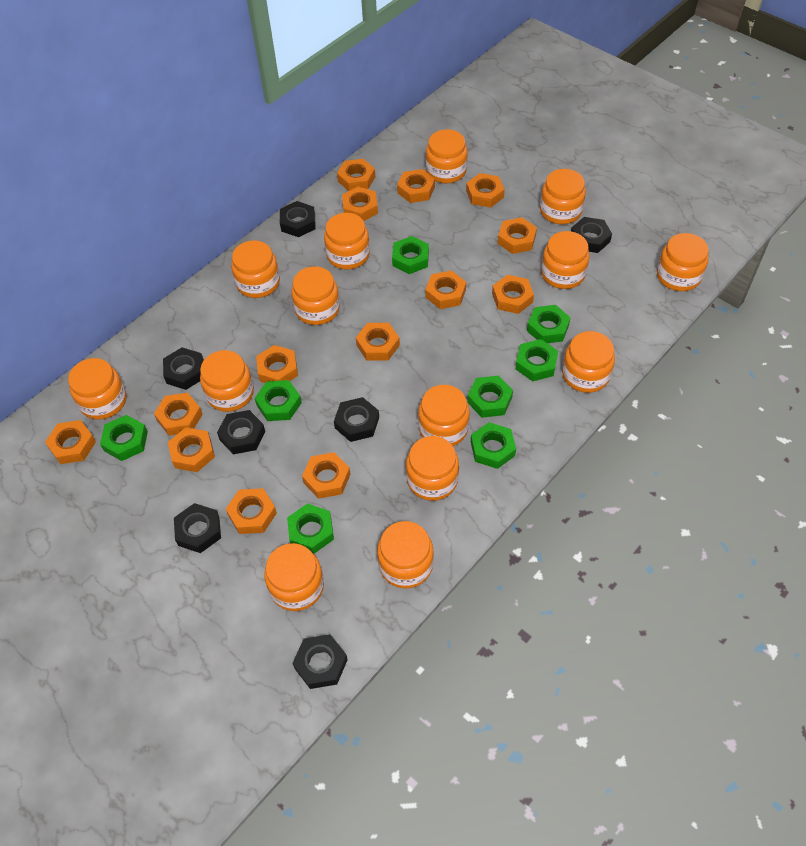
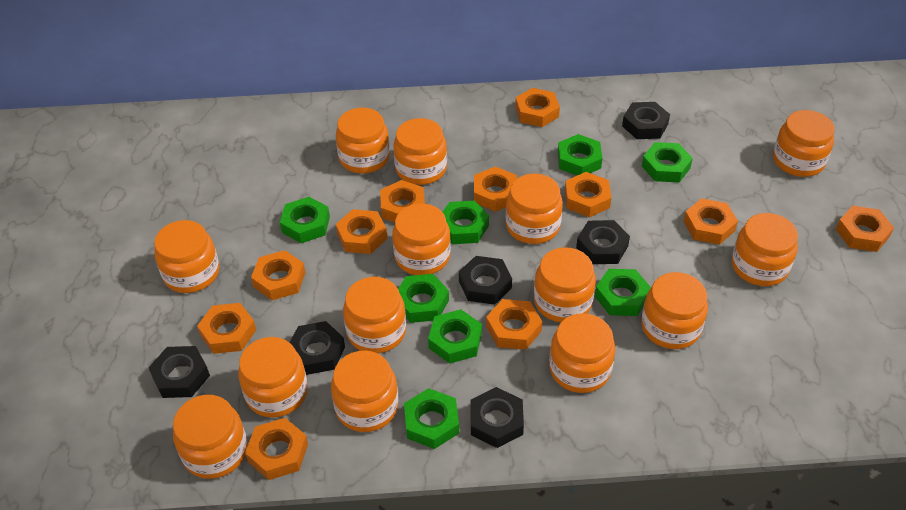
black nut: [163,347,204,390] [174,503,221,553] [217,410,265,454] [280,201,316,237] [292,634,348,689] [334,397,379,442] [571,217,612,253] = 7 -> [148,346,210,398] [290,321,345,375] [459,256,512,305] [470,387,524,448] [576,220,630,264] [622,102,670,139] = 6
orange nut: [45,420,96,464] [154,393,203,436] [168,427,215,472] [226,488,277,534] [256,345,298,383] [302,452,351,499] [337,159,375,191] [342,186,378,221] [356,323,400,360] [397,169,435,203] [425,271,466,309] [466,173,505,208] [492,275,534,314] [498,217,537,254] = 14 -> [197,303,256,354] [245,418,308,480] [251,250,305,300] [336,209,388,254] [380,180,425,222] [474,167,517,212] [486,299,543,350] [515,88,560,127] [565,172,611,217] [683,198,738,245] [836,206,894,252] = 11

